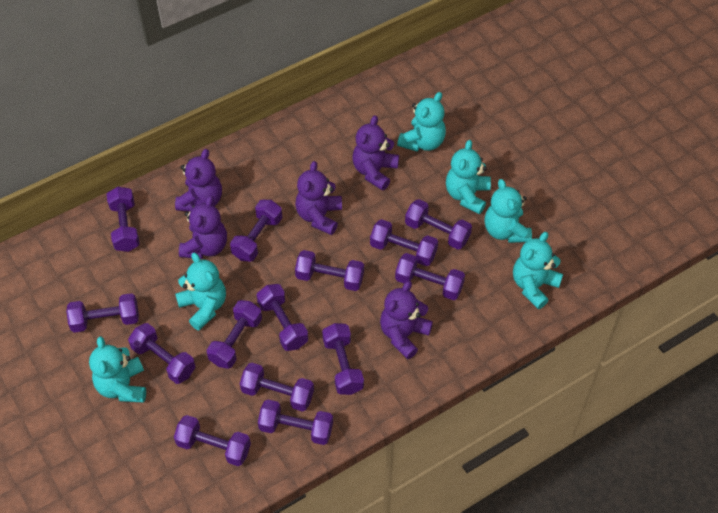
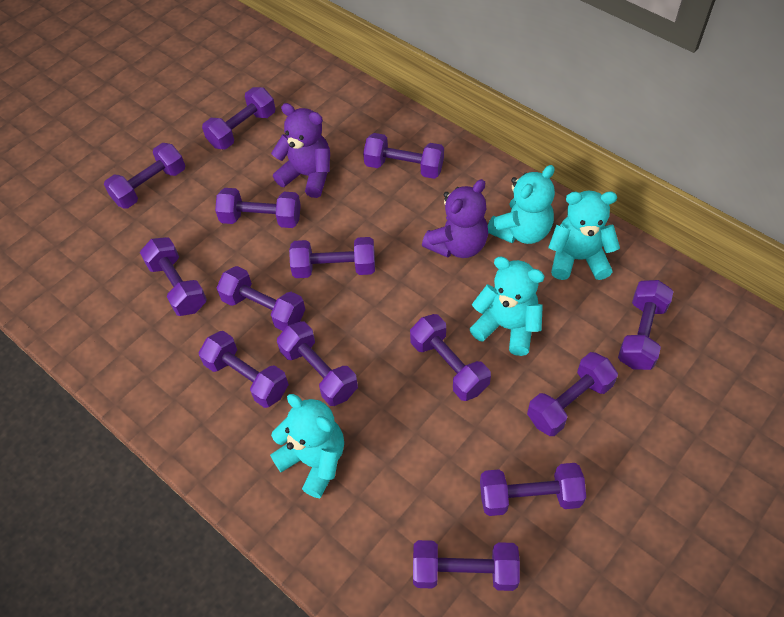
purple teddy bear: [175,149,222,212] [179,196,227,259] [295,161,342,235] [353,115,399,191] [380,281,433,359] = 5 -> [271,103,330,198] [422,179,488,258] = 2
turquoise teddy bear: [89,336,146,403] [175,253,226,331] [397,92,446,152] [446,140,491,214] [485,179,532,243] [513,232,563,309] = 6 -> [270,394,344,498] [470,256,545,356] [488,165,555,244] [548,191,620,280] = 4

